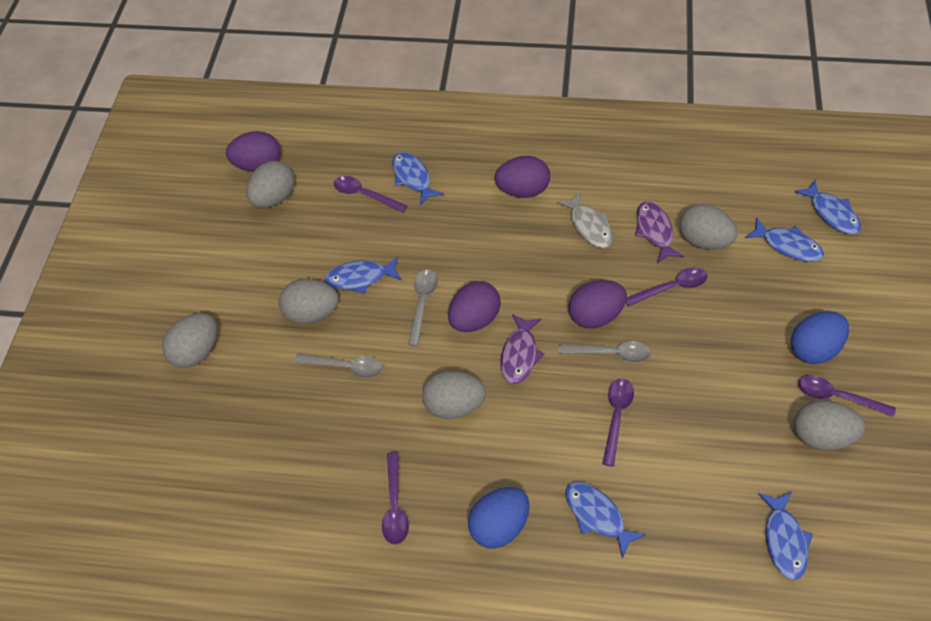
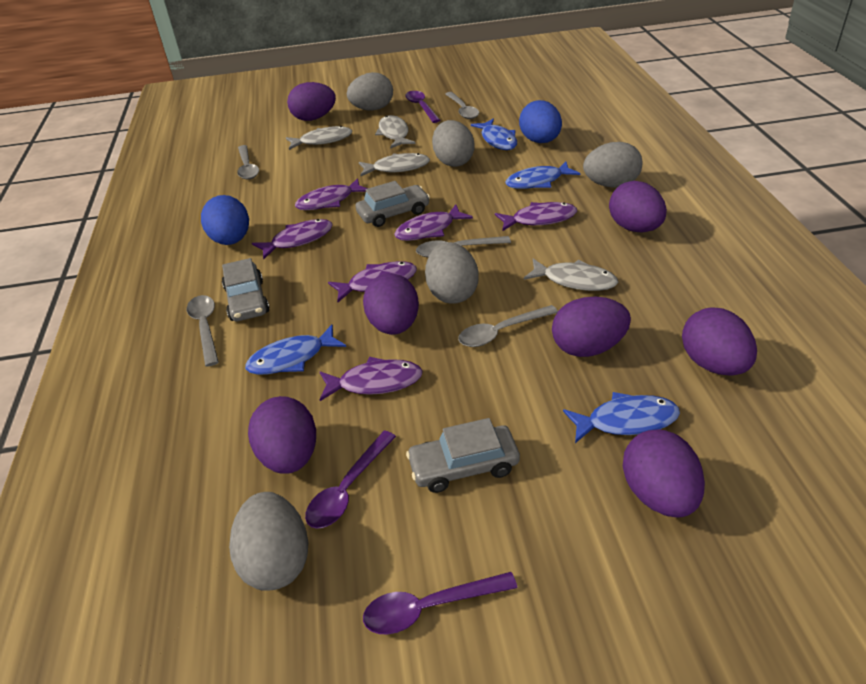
blue fish: [325,256,402,294] [392,152,444,205] [566,482,646,559] [745,217,824,262] [758,492,813,580] [794,179,861,234] = 6 -> [245,325,346,375] [471,119,517,150] [505,161,580,189] [563,392,680,443] = 4
grey car: none = 0 -> [222,258,270,321] [356,181,430,227] [406,418,520,493] = 3
grey egg: [162,313,217,368] [246,161,295,208] [279,279,339,324] [422,371,486,419] [680,204,738,249] [794,400,865,451] = 6 -> [229,492,309,591] [347,72,393,111] [425,242,479,304] [432,120,475,167] [583,142,642,188] = 5
grey fish: [557,192,613,248] = 1 -> [286,126,352,150] [359,153,430,176] [375,115,415,149] [524,258,618,291] = 4
grey spoon: [294,353,383,378] [408,270,438,346] [558,341,651,363] = 3 -> [187,295,219,367] [237,145,259,180] [416,236,511,257] [445,92,479,119] [458,305,558,347] = 5
purple egg: [226,131,281,172] [448,281,501,332] [495,156,550,198] [568,280,627,329] = 4 -> [248,396,316,474] [287,82,336,121] [363,273,419,335] [552,296,631,357] [609,181,667,232] [623,429,705,518] [682,307,757,376] = 7
purple fish: [500,314,545,384] [635,201,684,263] = 2 -> [252,219,333,259] [295,178,368,210] [319,357,423,401] [328,261,417,302] [394,204,473,241] [495,202,577,231] = 6
purple spoon: [334,176,407,213] [382,452,409,544] [602,379,634,467] [626,267,708,307] [798,375,896,417] = 5 -> [305,430,396,529] [363,572,517,635] [405,91,440,123] = 3

